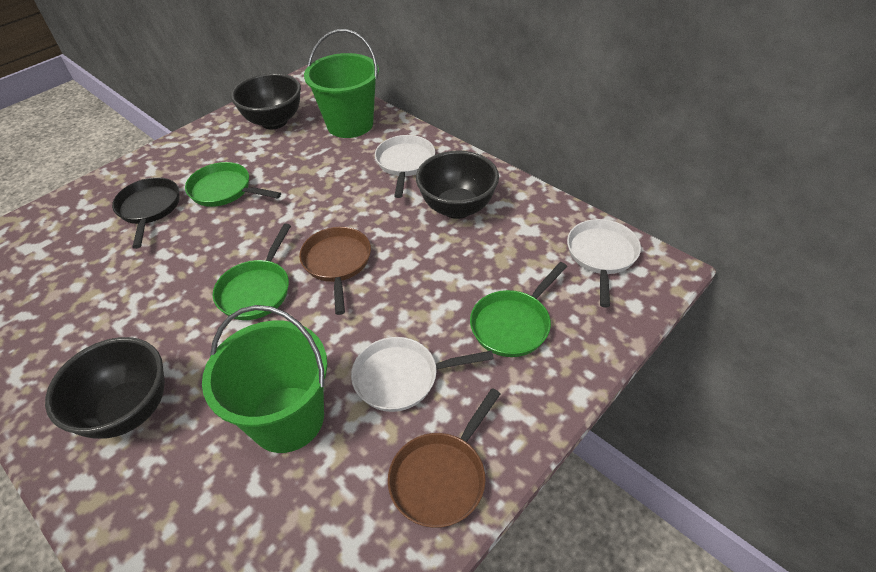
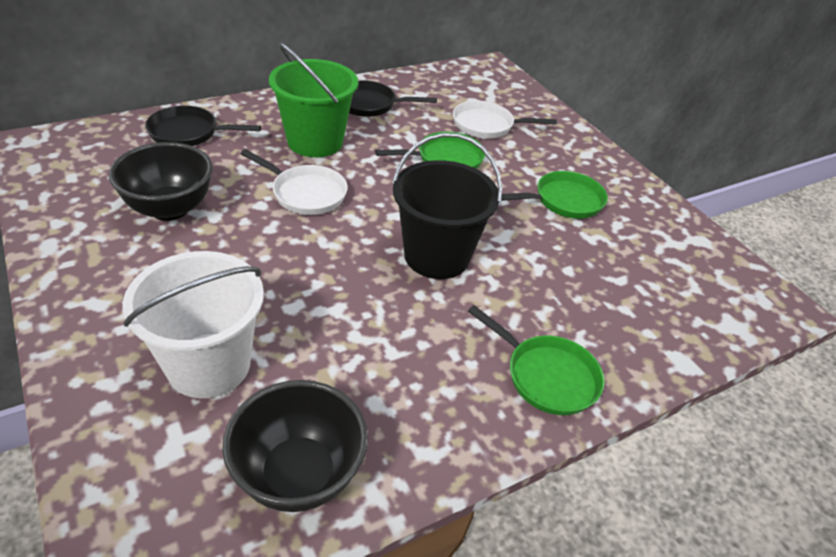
black bowl: [45,337,165,439] [231,73,301,129] [416,150,499,219] = 3 -> [109,142,213,221] [222,380,368,512] = 2
black bucket: none = 0 -> [392,133,502,279] = 1
black pan: [112,177,179,249] = 1 -> [145,106,261,146] [349,80,437,117] = 2
brown pan: [299,227,371,315] [388,388,501,528] = 2 -> none = 0
green bucket: [202,305,328,453] [304,29,379,138] = 2 -> [269,42,358,157] = 1
white bucket: none = 0 -> [122,251,264,398] = 1
white pan: [351,337,494,412] [375,135,435,198] [567,219,641,308] = 3 -> [241,149,348,215] [453,101,557,138] = 2

